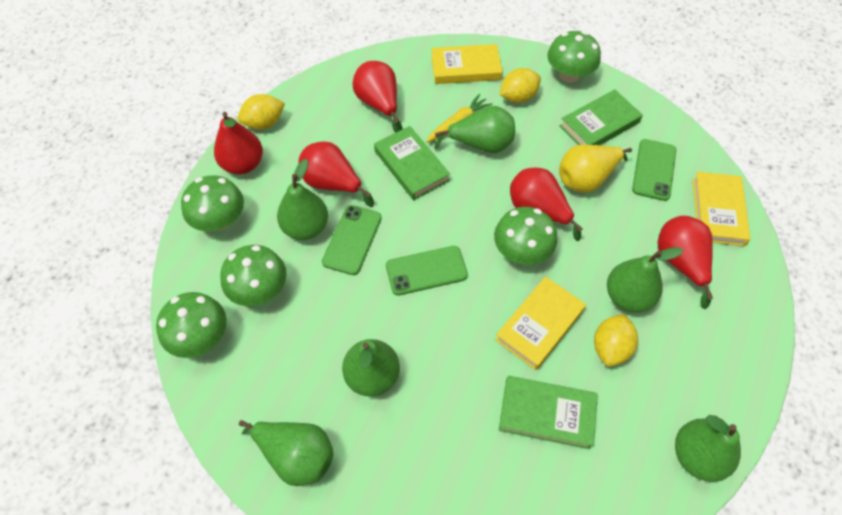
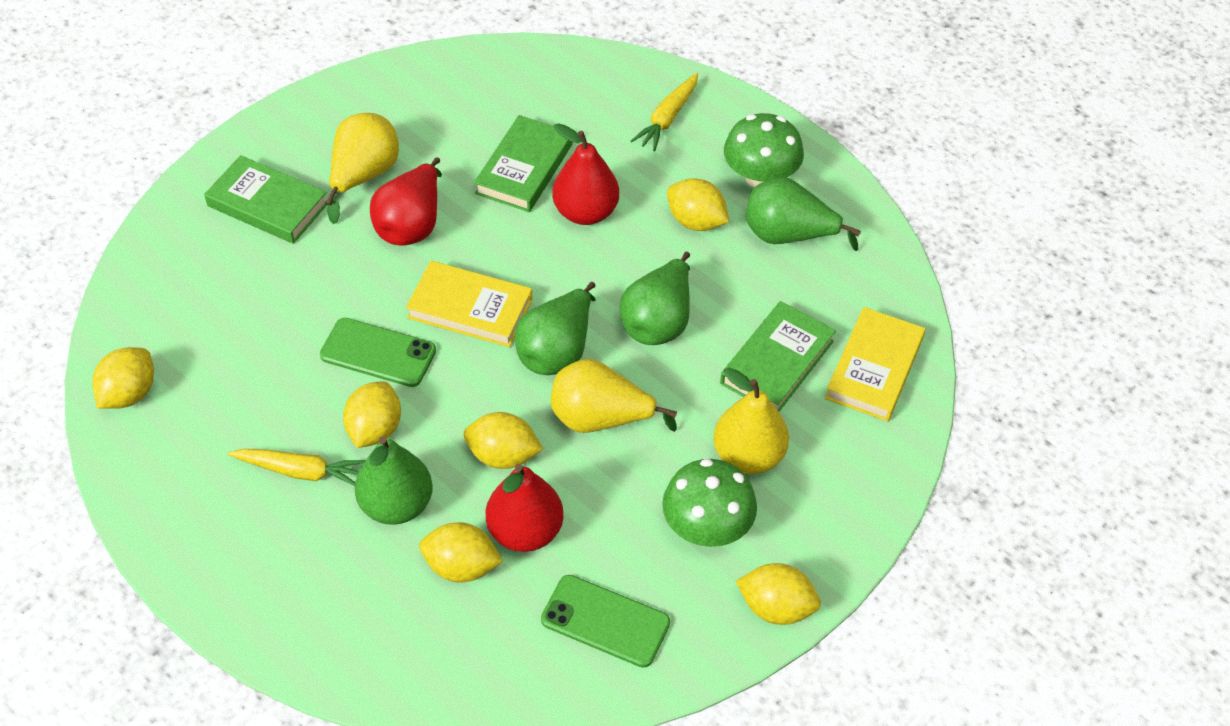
green mushroom: [156,292,227,358] [181,175,244,231] [220,245,287,306] [494,207,557,265] [547,31,601,83] = 5 -> [662,459,757,547] [724,113,804,187] = 2
green pear: [239,420,334,486] [277,159,328,240] [342,339,400,397] [434,106,515,153] [607,247,683,313] [675,415,741,482] = 6 -> [355,436,433,525] [515,282,596,375] [620,252,690,345] [746,177,861,251] = 4
green phone: [322,205,382,275] [386,246,468,296] [632,139,676,201] = 3 -> [320,318,436,387] [541,575,670,668] = 2
red pear: [214,112,263,174] [298,142,374,207] [353,61,402,133] [510,168,583,241] [658,216,713,309] = 5 -> [370,157,442,246] [486,464,564,552] [552,123,619,225] = 3
yellow book: [431,44,503,84] [495,276,586,370] [693,172,751,246] = 3 -> [406,261,532,347] [825,307,925,421] = 2
yellow carrot: [426,94,493,143] = 1 -> [228,449,366,486] [631,73,698,151] = 2
yellow lemon: [238,94,285,130] [499,68,541,103] [594,314,638,367] = 3 -> [92,347,154,409] [343,381,401,448] [419,522,503,582] [464,412,543,469] [667,179,729,231] [736,563,821,625] = 6
yellow pear: [559,145,632,193] = 1 -> [326,113,399,224] [551,359,677,433] [713,368,789,474] = 3

